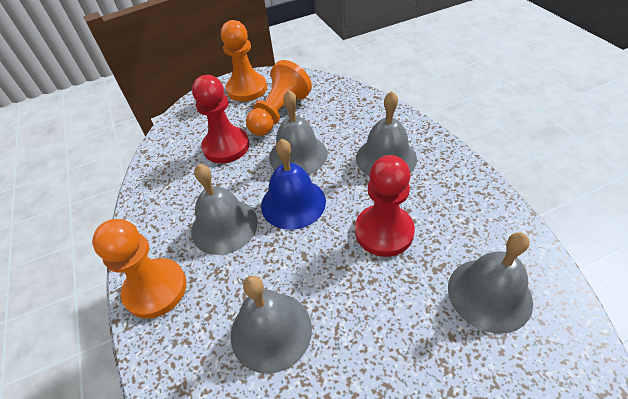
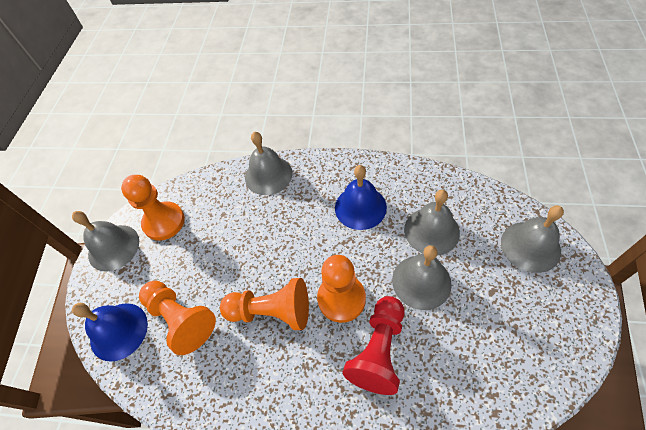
blue bell: [261,139,326,230] = 1 -> [72,303,148,362] [335,165,387,230] = 2
orange pawn: [92,219,187,319] [221,20,267,102] [246,60,312,136] = 3 -> [121,175,185,241] [139,281,216,355] [220,278,309,330] [317,255,366,323] = 4
red pawn: [192,75,249,163] [355,155,415,257] = 2 -> [343,296,405,395] = 1

